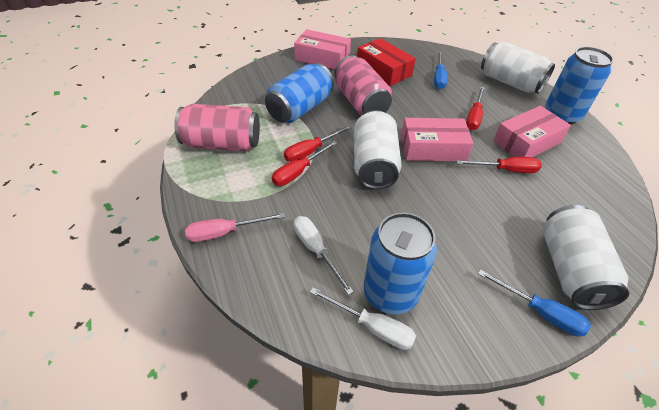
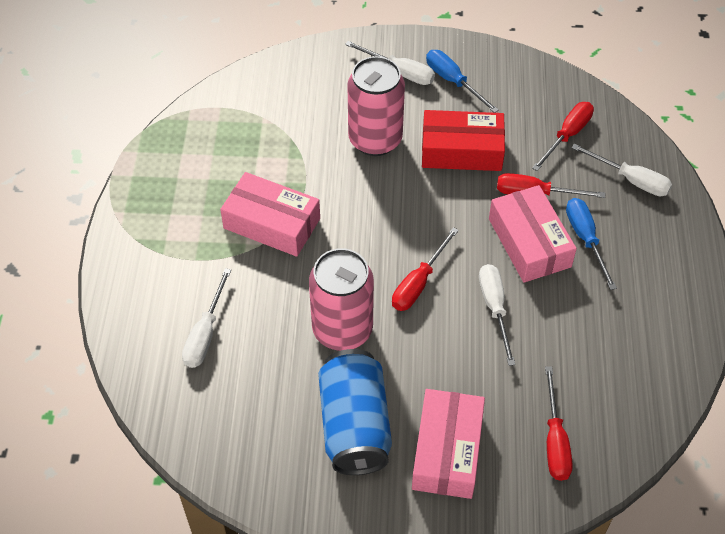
blue can: [265,63,334,123] [364,213,437,314] [545,47,614,125] = 3 -> [318,349,392,475] = 1
pink screwdriver: [185,213,285,242] = 1 -> none = 0
white can: [354,110,402,189] [481,41,555,94] [543,205,629,310] = 3 -> none = 0
white screwdriver: [294,216,354,295] [310,287,416,350] = 2 -> [182,268,231,368] [345,41,435,85] [479,264,516,366] [572,144,672,196] = 4

